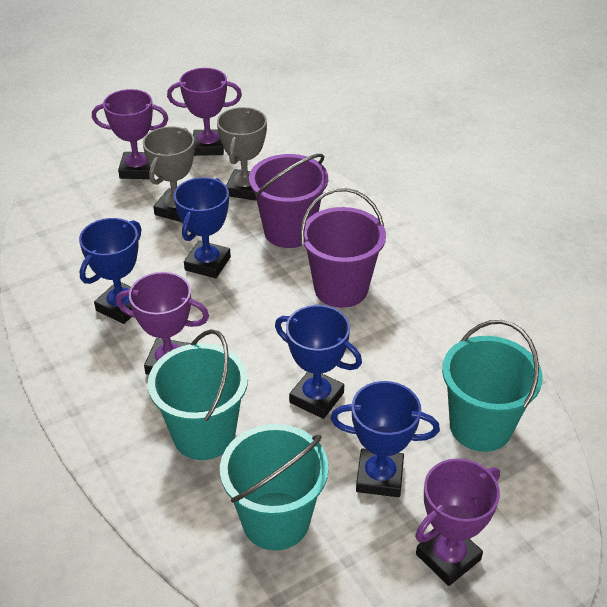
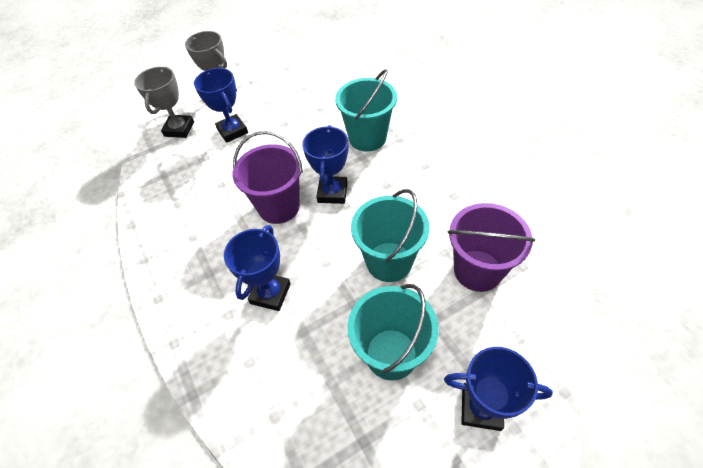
purple trophy: [92,89,168,179] [116,272,209,375] [167,68,242,156] [415,458,500,586] = 4 -> none = 0

